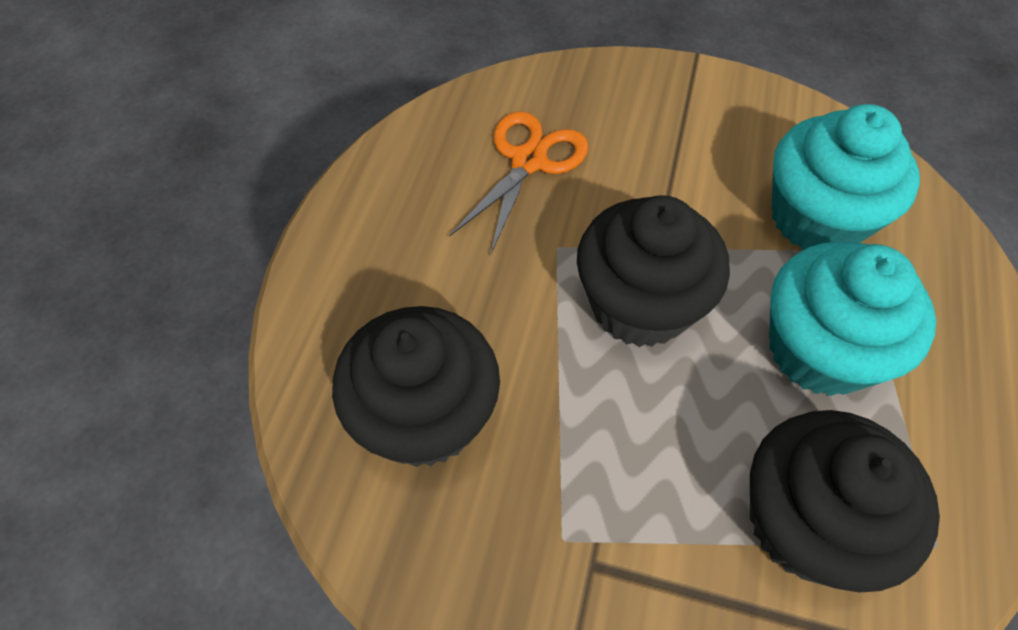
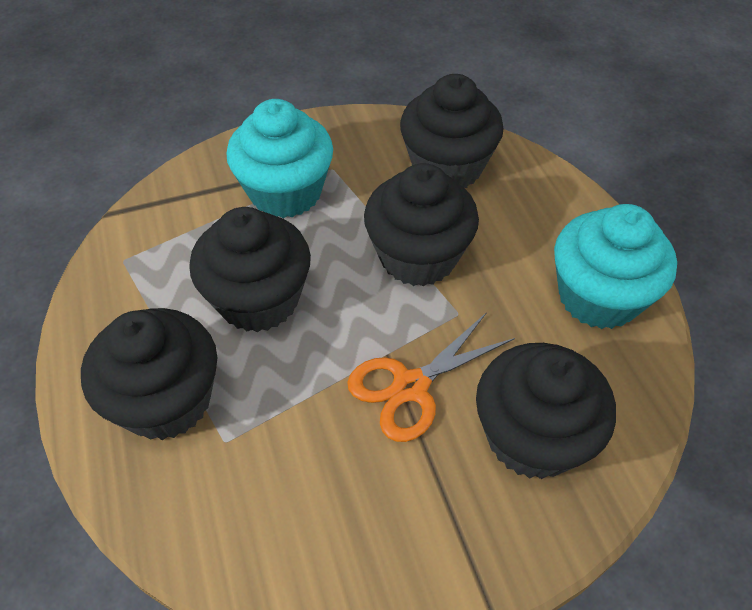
black cupcake: [332,306,500,467] [577,195,730,347] [750,410,940,593] = 3 -> [81,308,217,440] [189,207,311,332] [364,163,479,286] [400,74,504,188] [476,343,616,479] = 5

